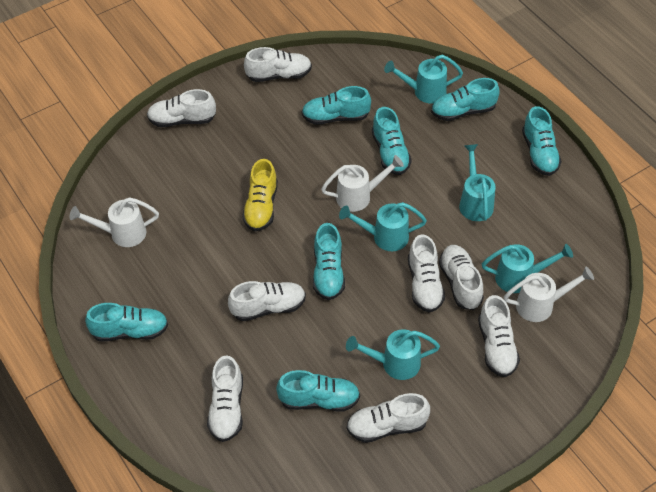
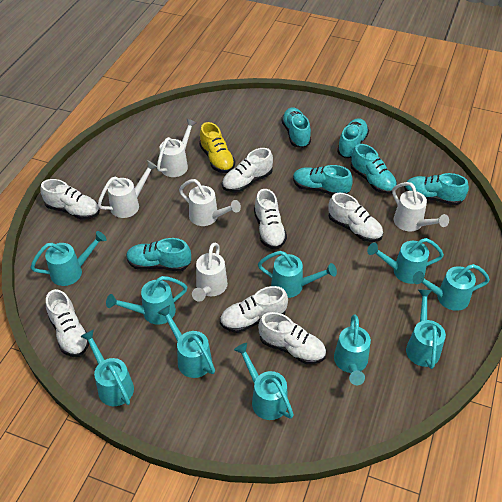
turquoise shoe: [85,303,168,342] [276,370,360,412] [302,86,371,125] [313,223,345,300] [372,107,412,175] [431,78,500,121] [522,106,562,176] = 7 -> [126,238,191,271] [281,108,311,148] [293,165,353,195] [337,118,369,158] [351,144,397,194] [404,173,469,205] = 6
turquoise watering can: [339,202,427,251] [346,329,440,380] [384,55,463,103] [459,144,496,221] [482,244,573,293] = 5 -> [31,231,107,286] [80,330,134,406] [106,276,187,325] [157,305,215,378] [234,343,294,420] [258,251,337,298] [334,314,371,385] [367,238,444,284] [406,290,446,369] [413,264,490,311] = 10
white shoe: [147,89,216,127] [207,355,243,442] [228,281,306,321] [244,47,312,82] [347,393,430,443] [408,234,445,313] [439,245,484,310] [478,295,520,377] = 8 -> [40,179,100,220] [46,289,89,357] [220,286,288,333] [222,148,273,193] [254,189,287,249] [258,312,326,364] [328,193,383,242] = 7
white watering can: [69,198,159,247] [321,155,404,212] [504,267,594,322] = 3 -> [98,160,157,218] [157,119,197,177] [179,179,241,226] [192,243,228,302] [392,182,449,231] = 5

